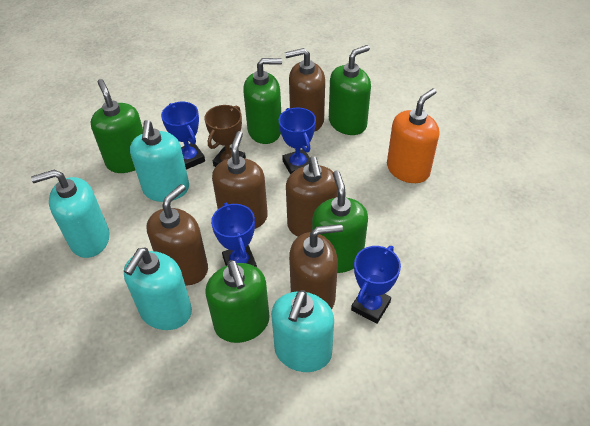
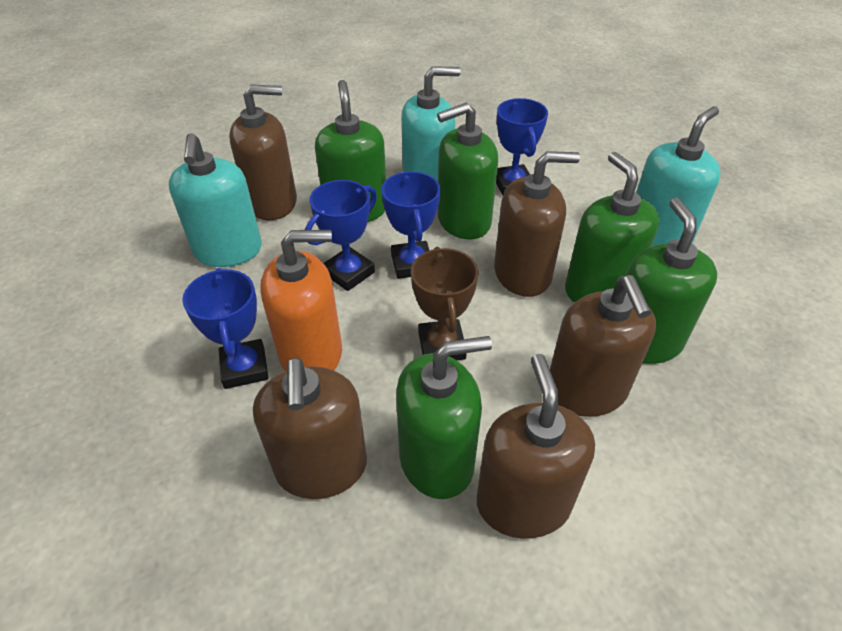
turquoise soap dispenser: [31,170,109,258] [124,248,192,330] [130,120,189,202] [271,290,334,372] = 4 -> [169,133,262,267] [401,66,461,181] [636,107,721,246] = 3

